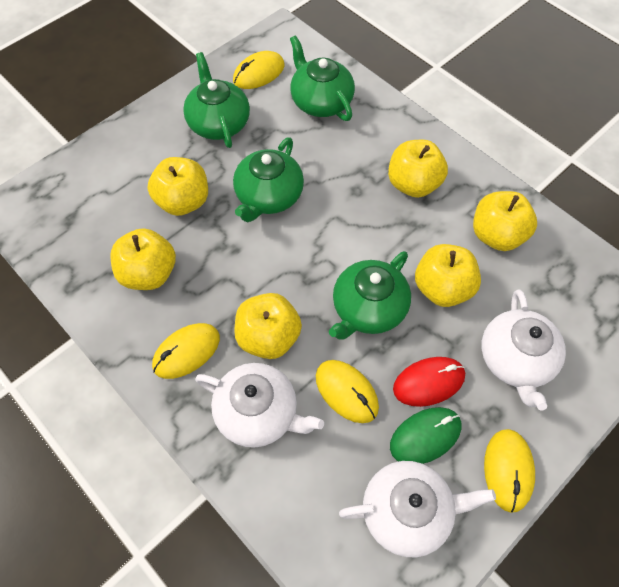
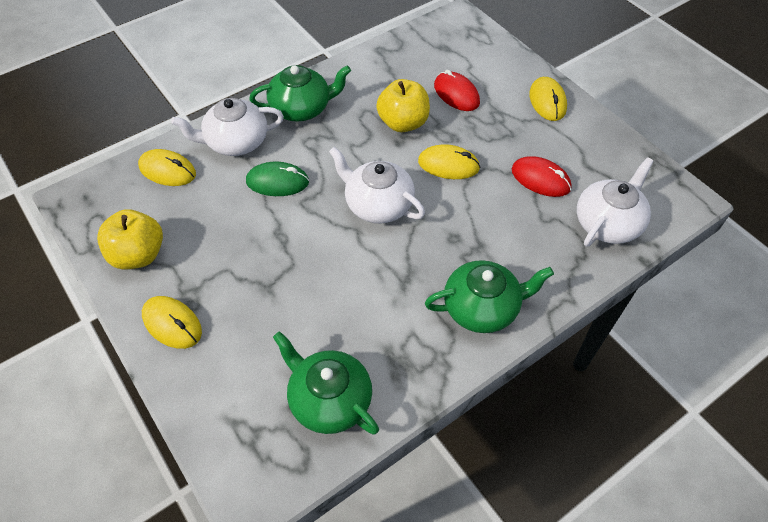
green teapot: [183,52,250,148] [233,137,304,222] [290,35,355,121] [329,251,411,339] = 4 -> [250,65,351,122] [273,331,379,435] [425,260,554,333] = 3
red mouse: [393,357,465,407] = 1 -> [434,70,480,111] [512,156,572,197] = 2
yellow apple: [110,228,176,290] [148,157,208,216] [234,293,302,359] [388,140,448,198] [415,244,481,307] [473,191,537,251] = 6 -> [97,209,163,269] [376,79,430,132] = 2

